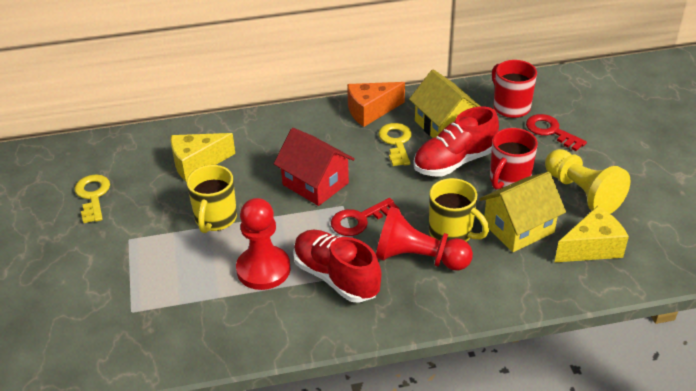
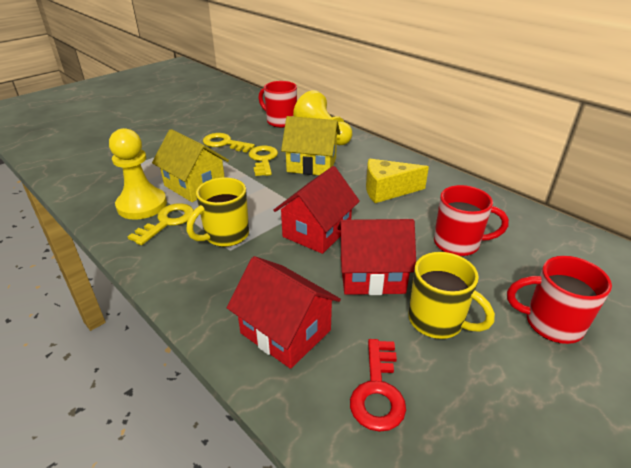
orange cheese: [347,82,405,127] = 1 -> none = 0
red house: [274,128,355,206] = 1 -> [227,256,341,369] [273,166,360,254] [337,219,416,295] = 3
red key: [331,198,400,236] [526,114,587,151] = 2 -> [350,339,406,432] = 1
red mug: [490,128,538,190] [492,60,537,118] = 2 -> [258,81,297,128] [434,185,509,256] [507,256,612,344] = 3
red pawn: [236,198,291,290] [376,207,473,270] = 2 -> none = 0
red shoe: [293,230,381,303] [413,107,499,176] = 2 -> none = 0
yellow cheese: [171,133,235,182] [555,206,629,262] = 2 -> [366,159,429,203] = 1
yellow key: [74,175,110,223] [378,123,412,166] = 2 -> [127,203,194,245] [203,133,255,153] [249,146,278,176] = 3
yellow pawn: [545,149,631,214] = 1 -> [109,128,167,220] [293,90,352,145] = 2

